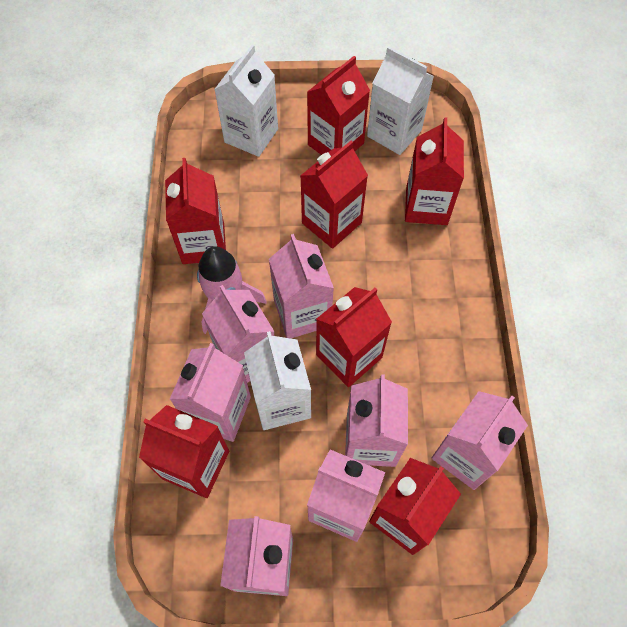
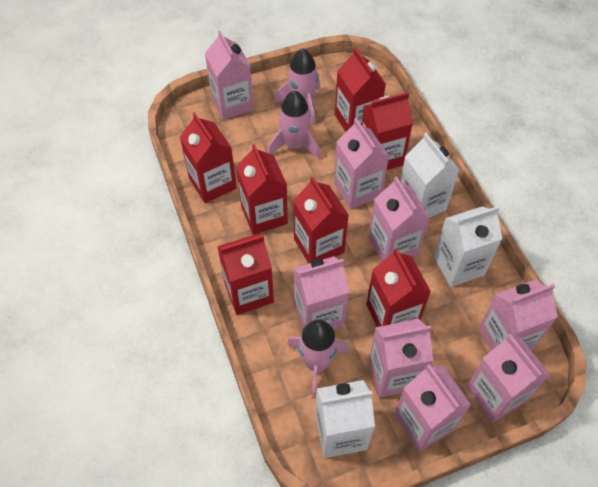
pink carton: [169,343,251,442] [202,285,275,383] [220,516,293,596] [269,234,334,338] [307,450,385,542] [345,374,408,467] [432,391,528,490] = 7 -> [205,30,254,120] [293,256,349,329] [334,118,389,209] [368,176,430,261] [369,319,433,397] [394,364,471,452] [467,334,550,423] [478,280,558,351] = 8
pink rocket: [197,246,267,334] = 1 -> [267,91,320,159] [274,49,320,125] [287,319,350,398] = 3

